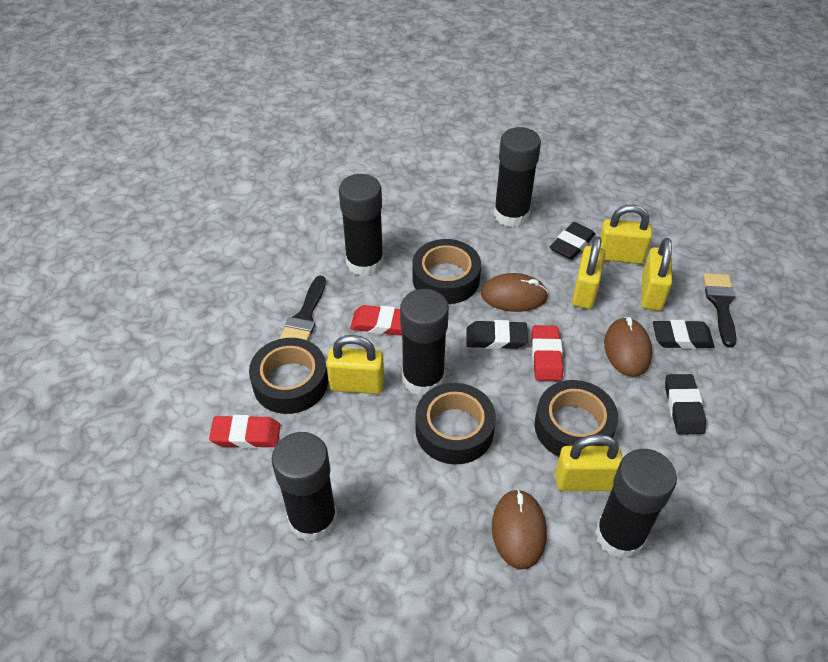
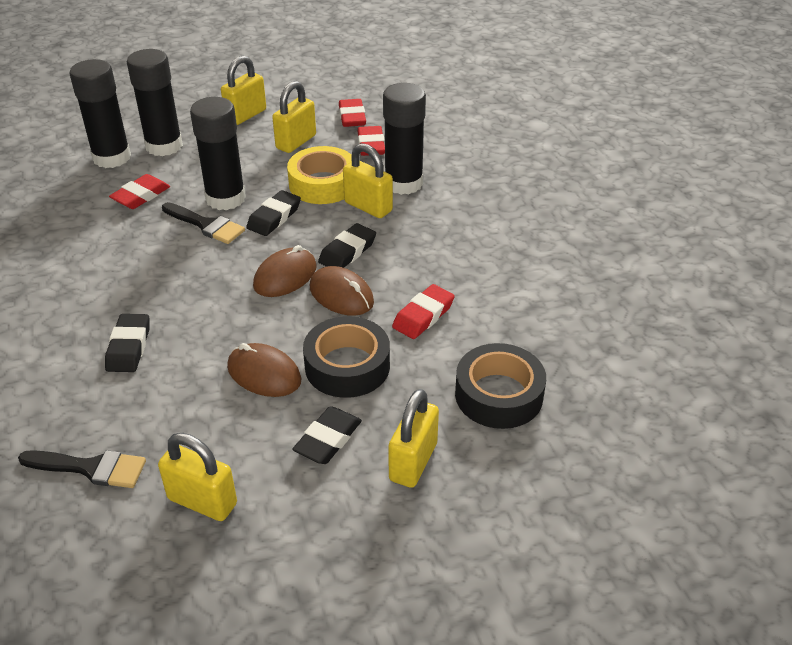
black glue stick: [271,432,337,542] [339,174,384,276] [400,289,449,396] [494,127,541,228] [595,449,677,559] = 5 -> [69,59,131,168] [127,49,183,156] [190,97,246,210] [383,83,426,195] = 4
black tape: [249,338,328,414] [412,239,481,304] [415,383,496,465] [535,380,618,457] = 4 -> [303,316,390,398] [455,343,546,429] = 2
red eraser: [209,415,280,448] [350,305,402,335] [531,325,563,381] = 3 -> [109,174,170,209] [339,99,366,127] [358,126,385,156] [392,284,455,339] = 4
yellow tape: none = 0 -> [287,146,352,204] = 1

